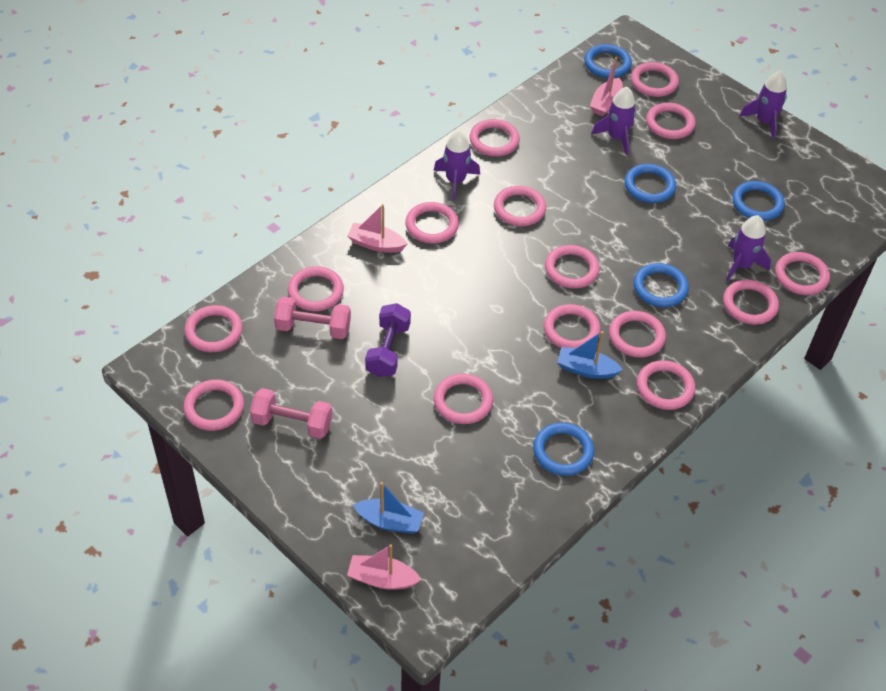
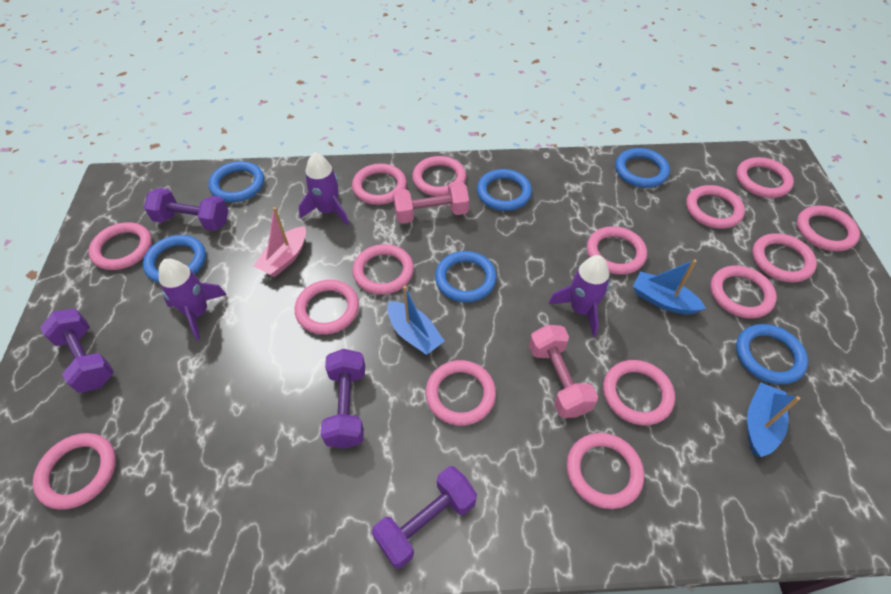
blue boat: [353,482,424,534] [557,331,623,379] = 2 -> [387,286,444,355] [633,260,706,315] [747,382,800,457] = 3
blue ring: [533,423,594,476] [584,44,632,78] [625,164,676,203] [634,263,689,307] [732,181,785,221] = 5 -> [143,235,206,283] [209,161,264,202] [435,251,497,302] [477,169,532,211] [615,148,670,188] [736,324,808,385] = 6
pink boat: [347,204,407,253] [347,544,421,590] [590,57,623,116] = 3 -> [254,207,306,277] = 1
purple dumbbell: [365,303,411,377] = 1 -> [40,309,114,393] [144,188,229,231] [321,349,365,449] [372,466,477,569] = 4
purple rocket: [434,130,480,200] [592,87,636,155] [726,215,771,282] [739,71,787,139] = 4 -> [159,259,227,340] [299,152,349,226] [549,255,610,337] = 3

